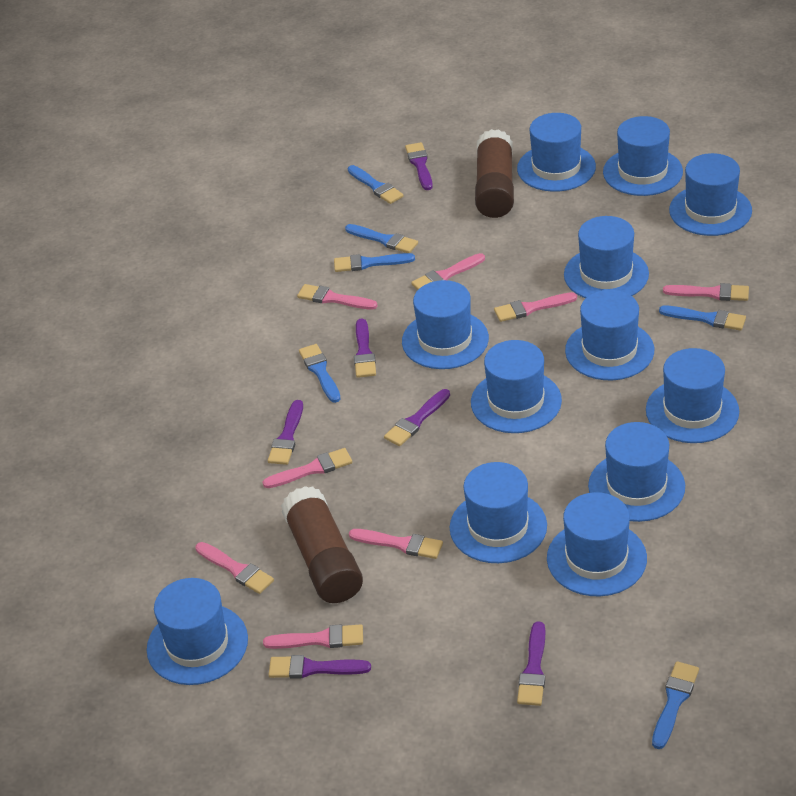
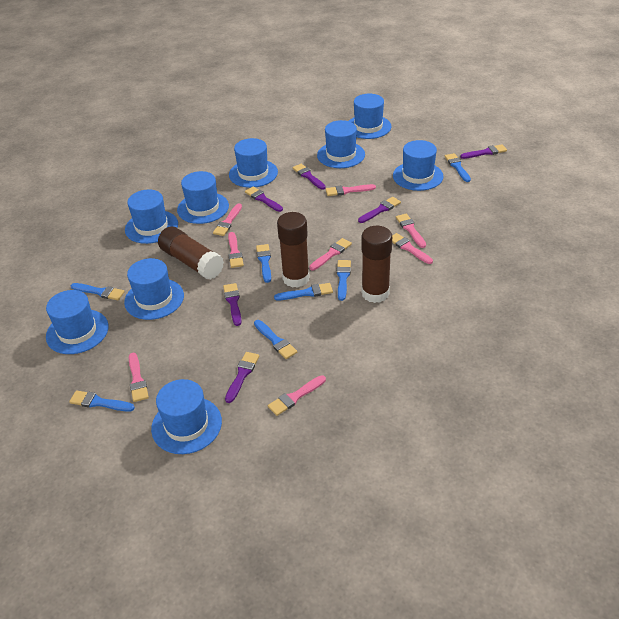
blue brush: [299,344,341,403] [334,253,415,272] [345,224,418,253] [348,165,404,204] [652,661,699,749] [659,306,746,331] = 6 -> [69,390,135,412] [71,283,125,300] [254,320,297,359] [256,244,271,283] [274,283,333,300] [337,260,351,301] [445,153,471,182] = 7
blue hat: [147,578,248,685] [402,280,489,369] [450,462,547,563] [471,340,562,433] [517,113,596,192] [547,492,647,596] [564,216,649,298] [565,290,654,380] [588,422,685,522] [603,116,683,196] [646,348,739,443] [669,153,752,236] = 12 -> [46,290,109,354] [124,258,184,320] [125,190,178,244] [151,379,222,454] [177,171,229,224] [229,138,278,188] [317,120,365,168] [349,94,391,139] [393,140,443,191] = 9
brown glue stick: [281,486,363,603] [475,129,514,218] = 2 -> [158,226,224,280] [277,212,310,288] [361,226,392,303] = 3

